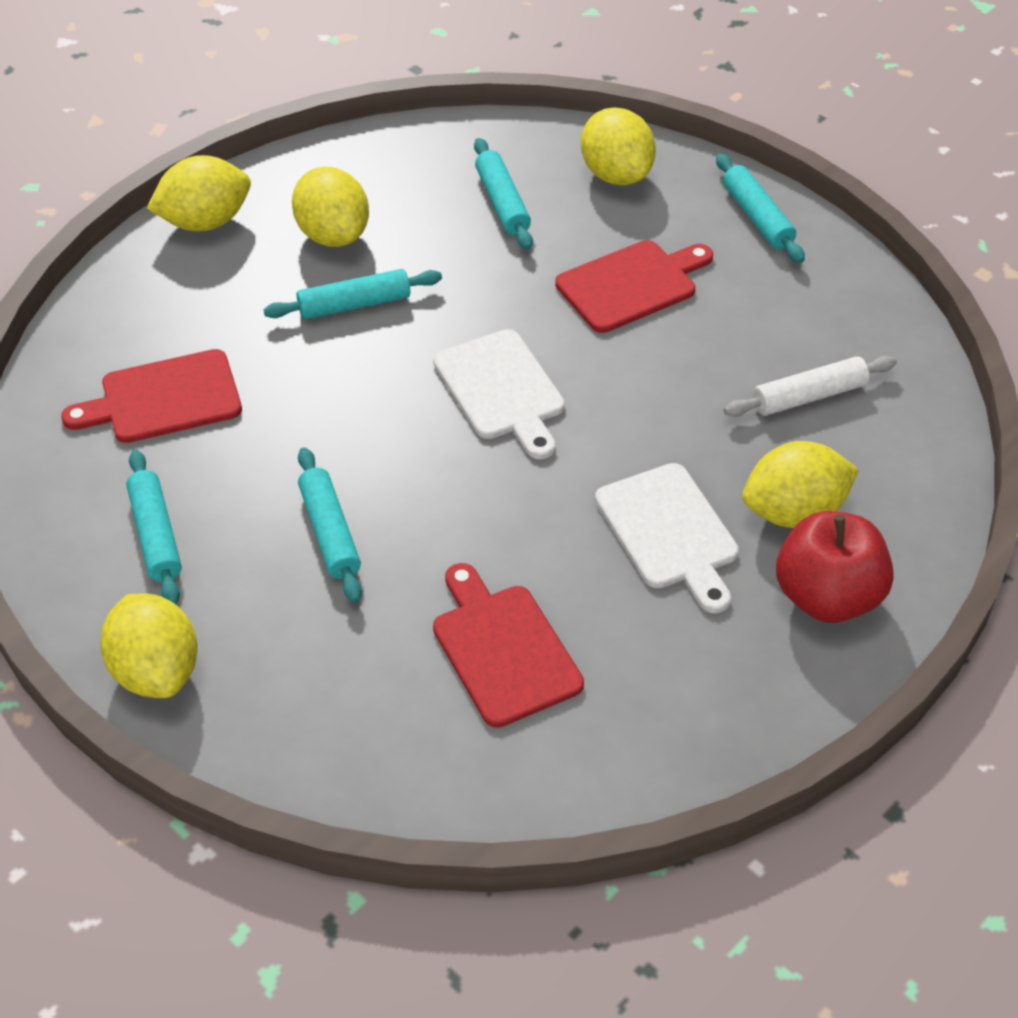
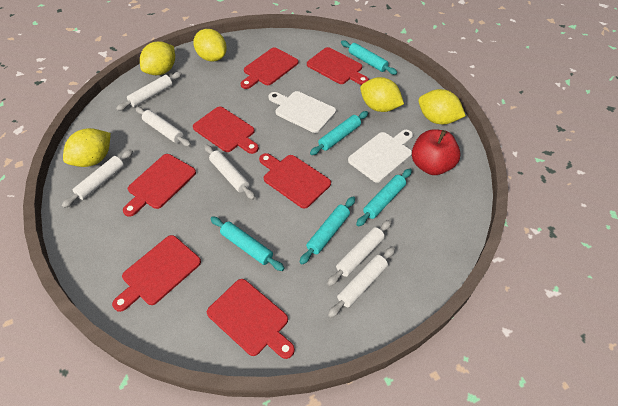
red cutting board: [61,349,242,443] [433,563,584,728] [555,240,713,333] = 3 -> [112,235,201,312] [123,154,196,217] [193,107,259,154] [207,279,295,359] [240,47,298,89] [259,153,331,209] [307,47,369,85] = 7
white rolling pin: [724,356,897,417] = 1 -> [62,149,133,208] [116,72,182,111] [135,107,191,147] [204,145,255,200] [327,220,392,286] [328,247,395,318] = 6

